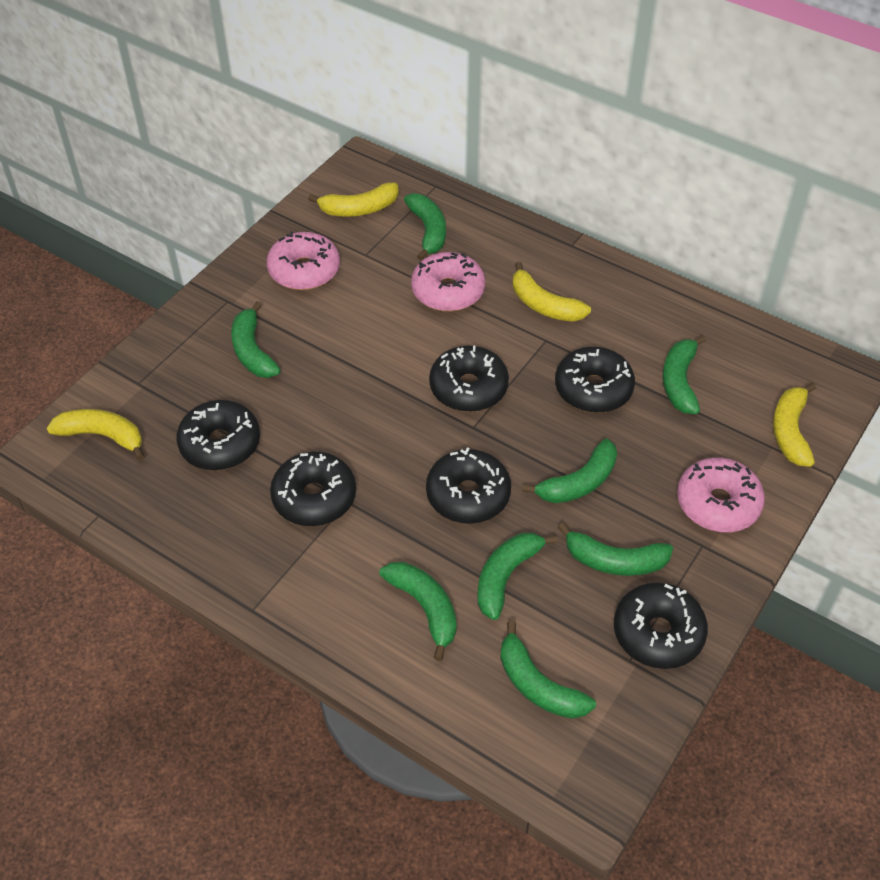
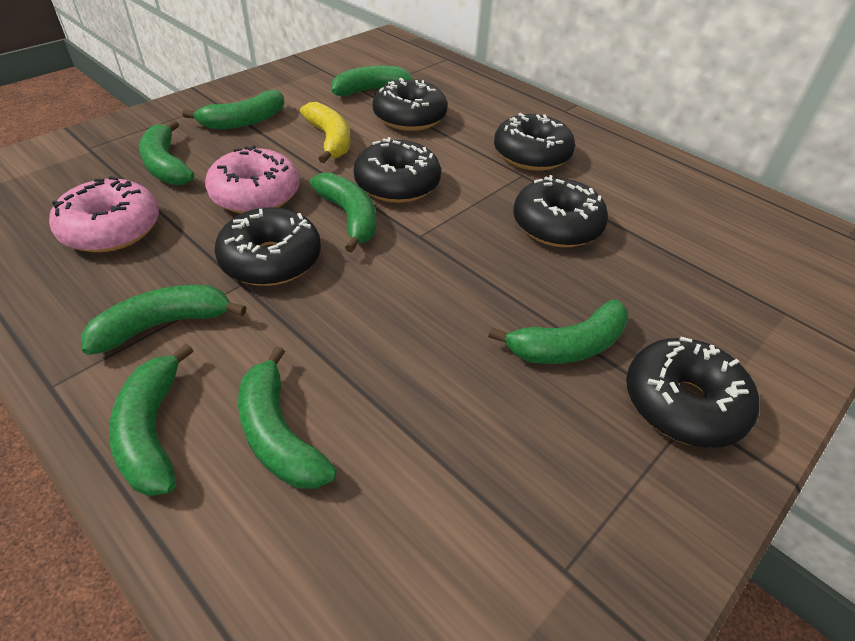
pink donut: [267,231,340,290] [411,252,485,311] [677,457,765,532] = 3 -> [49,176,159,252] [205,145,300,214] = 2
yellow banana: [47,409,144,460] [308,182,399,217] [513,262,591,322] [773,383,816,467] = 4 -> [300,102,350,163] = 1

